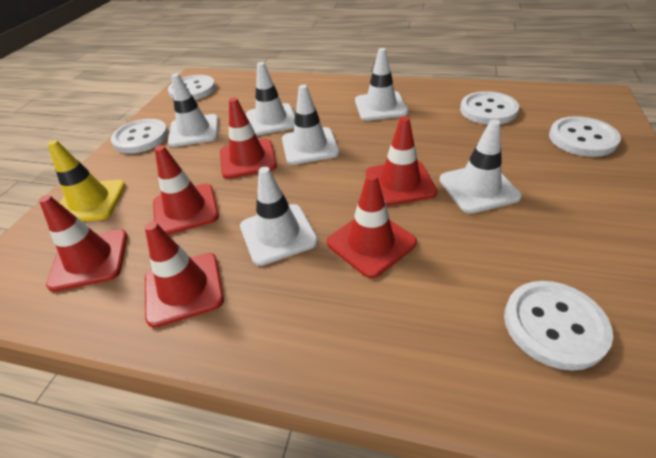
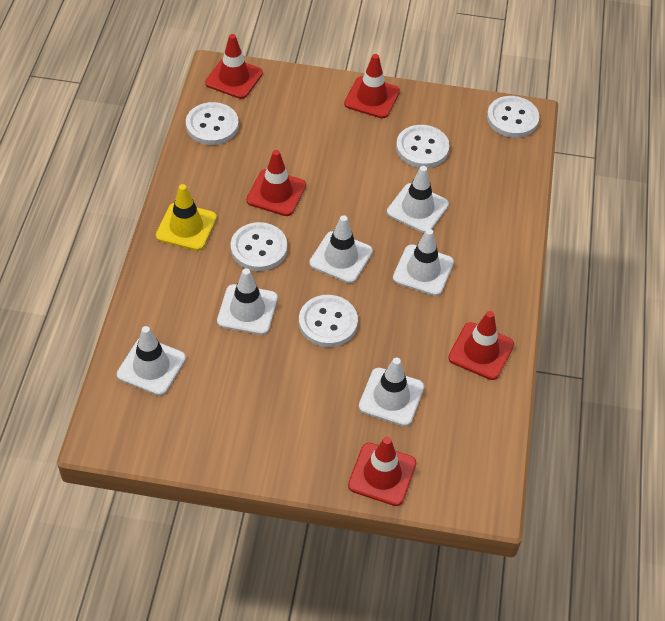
red traffic cone: [39,195,128,292] [145,222,224,328] [153,145,219,235] [220,97,277,179] [327,173,417,278] [366,116,438,206] = 6 -> [205,34,263,99] [246,150,306,216] [344,54,400,118] [348,437,416,506] [448,311,514,380] = 5

